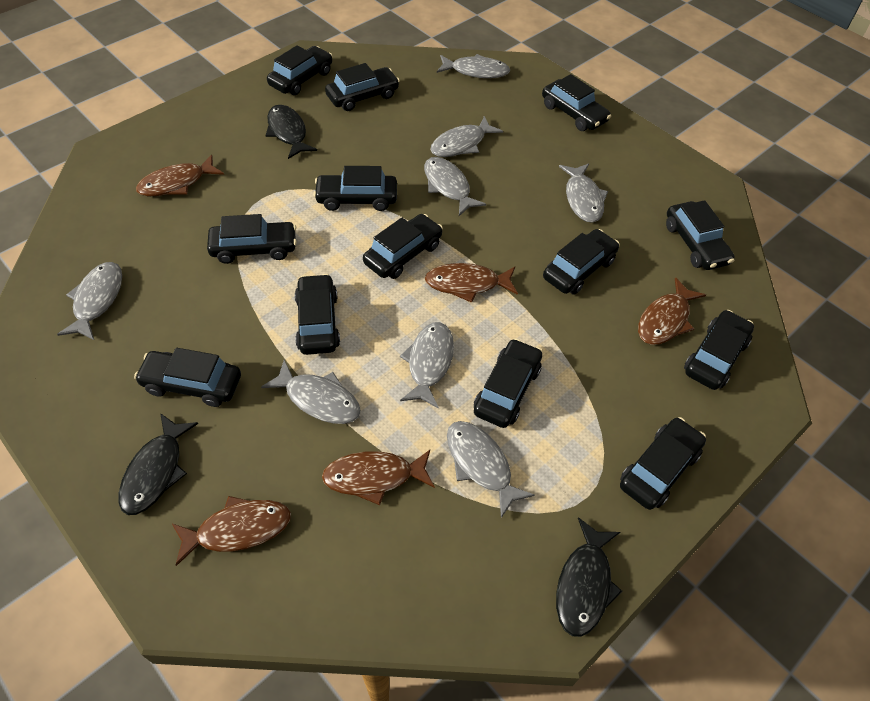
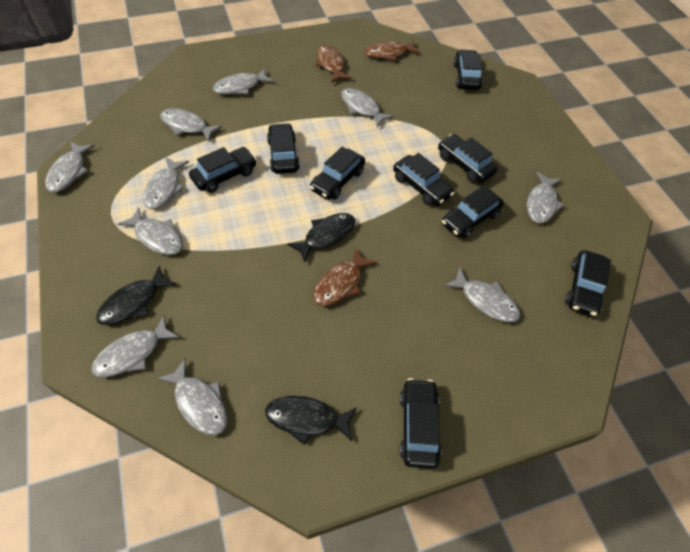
black car: [134,348,241,407] [207,214,297,264] [267,45,332,95] [295,274,340,355] [314,166,397,211] [325,63,400,111] [363,214,443,279] [474,338,542,428] [542,74,611,131] [543,229,619,295] [620,417,706,510] [666,200,735,270] [684,310,754,390] = 13 -> [189,147,257,193] [267,123,300,174] [310,147,365,200] [393,153,455,206] [399,378,442,469] [438,134,498,183] [442,186,504,239] [453,49,483,90] [565,250,611,317] = 9
brown fish: [136,154,224,196] [171,496,291,566] [322,450,435,505] [425,263,518,303] [638,277,706,345] = 5 -> [313,248,377,306] [316,45,352,83] [364,40,421,61] = 3
grey fish: [57,262,122,340] [261,360,361,424] [400,322,454,409] [424,157,486,216] [430,116,503,157] [437,54,510,78] [447,421,535,518] [559,163,608,223] = 8 -> [45,141,95,192] [91,315,180,378] [118,207,183,255] [143,157,189,209] [157,358,228,435] [160,108,222,142] [213,68,274,95] [341,88,394,127] [444,267,521,322] [527,172,564,224] = 10

